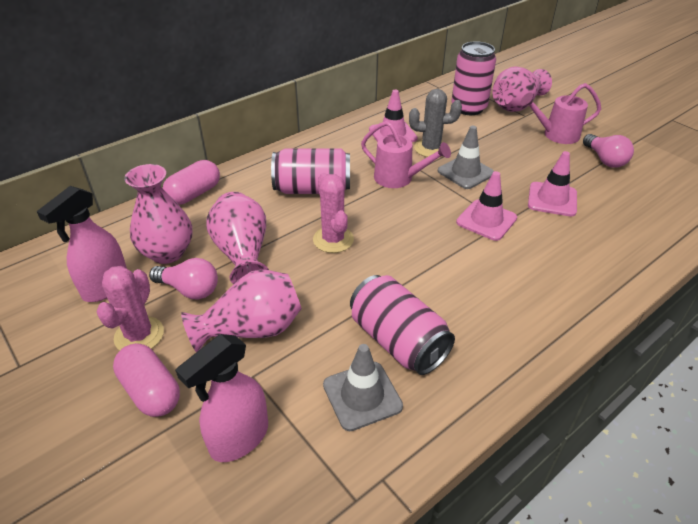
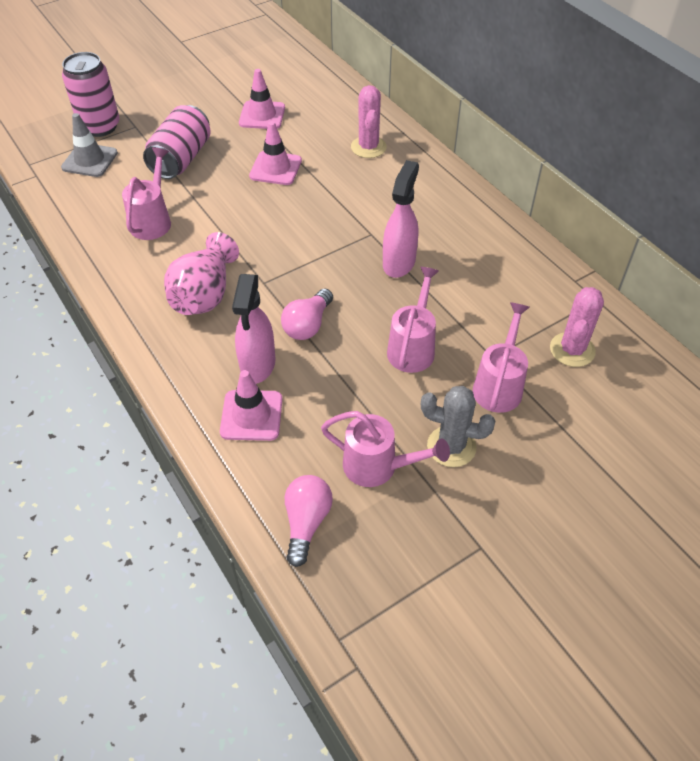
grey traffic cone: [323,344,403,431] [438,126,494,189] = 2 -> [61,113,118,177] = 1
pink can: [271,148,350,194] [350,275,455,375] [452,41,496,115] = 3 -> [62,52,120,137] [143,105,211,179] = 2
pink capsule: [113,343,180,417] [163,160,220,205] = 2 -> none = 0
pink vase: [124,164,192,264] [181,269,302,352] [206,192,269,284] [492,67,552,112] = 4 -> [164,232,239,315] = 1
pink watering can: [361,121,451,188] [521,83,601,144] = 2 -> [122,147,171,240] [321,411,450,487] [387,267,439,373] [473,302,530,413] = 4

